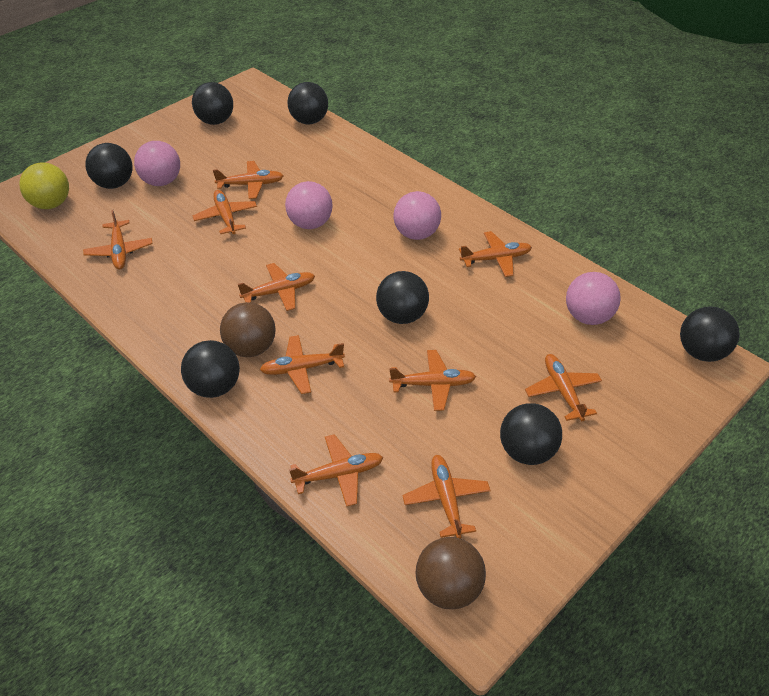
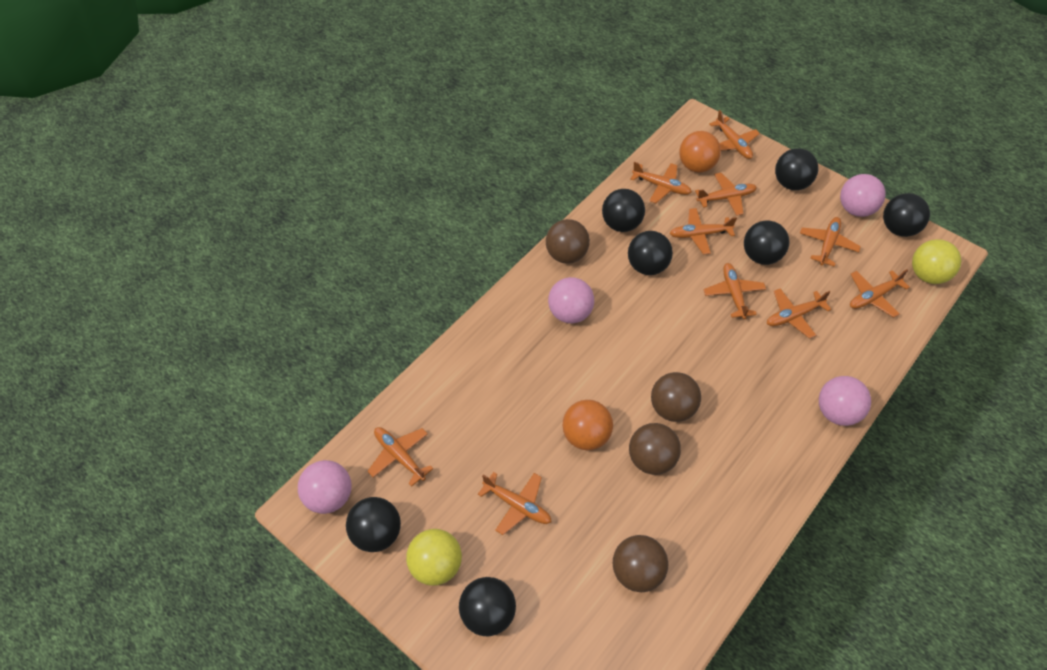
brown ball: [220,302,276,357] [415,537,486,609] = 2 -> [546,219,590,264] [613,535,669,592] [629,423,681,475] [651,372,701,422] = 4
orange ball: none = 0 -> [563,400,613,450] [679,131,721,173] = 2
yellow ball: [19,162,69,209] = 1 -> [406,529,462,586] [912,239,961,284] = 2

